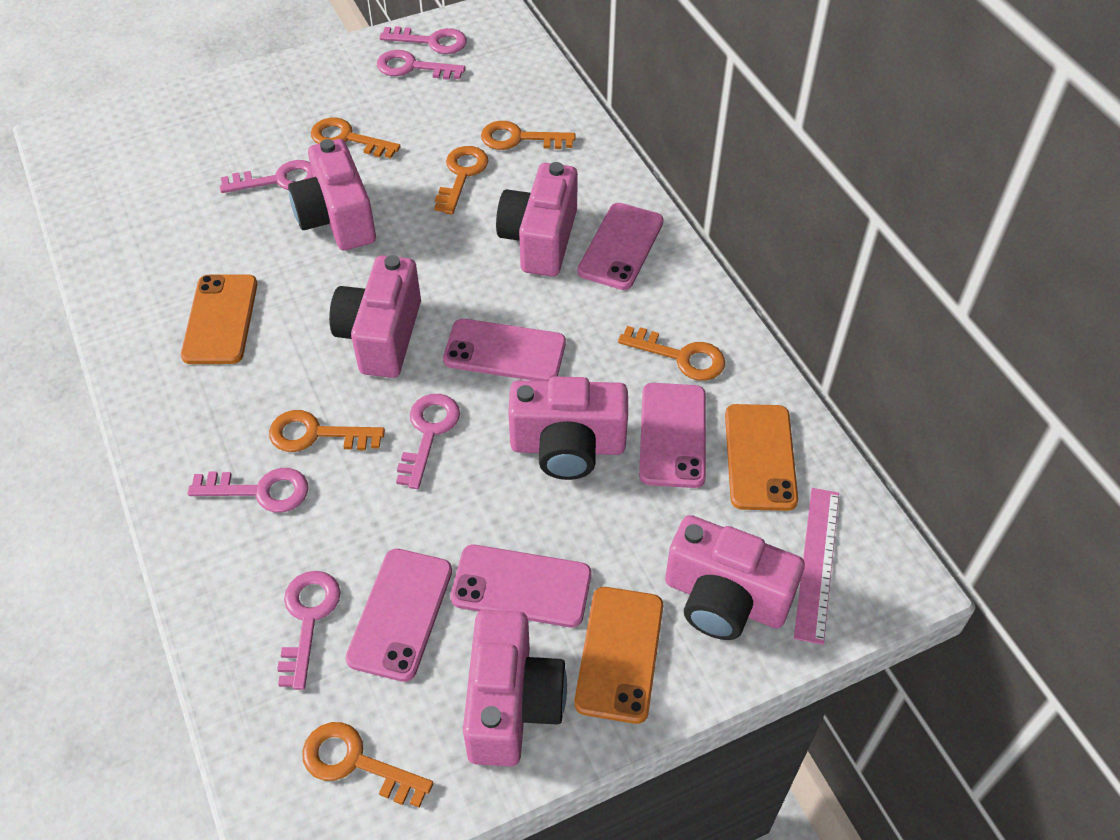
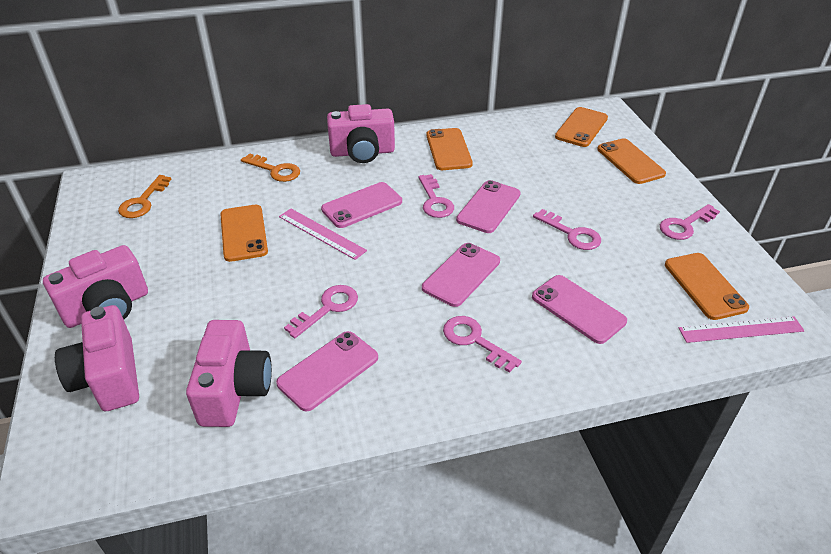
orange key: [269,410,385,452] [302,722,433,808] [311,118,401,158] [434,146,488,214] [481,121,576,150] [618,326,725,381] = 6 -> [118,175,172,218] [241,153,300,182] = 2
orange phone: [181,274,257,364] [574,587,663,724] [725,404,798,511] = 3 -> [220,205,268,262] [426,128,473,170] [555,107,608,147] [597,138,666,184] [665,253,749,320] = 5
pink camera: [288,139,376,250] [329,255,421,378] [463,610,567,767] [496,162,578,277] [508,376,628,480] [665,515,805,640] = 6 -> [43,245,148,328] [55,305,139,411] [186,320,272,427] [327,104,395,163] = 4
pink key: [188,468,308,513] [220,160,313,193] [277,571,341,690] [377,50,465,80] [379,26,467,54] [396,394,460,489] = 6 -> [284,285,358,338] [418,174,454,218] [443,316,522,373] [533,209,601,250] [660,204,720,240] = 5
pink ruler: [794,488,839,645] = 1 -> [279,209,367,260] [679,316,805,343] = 2

